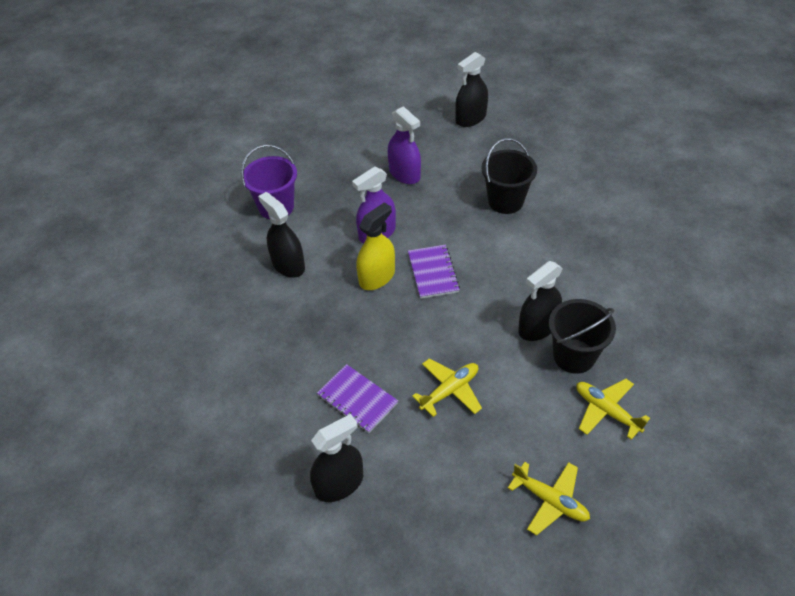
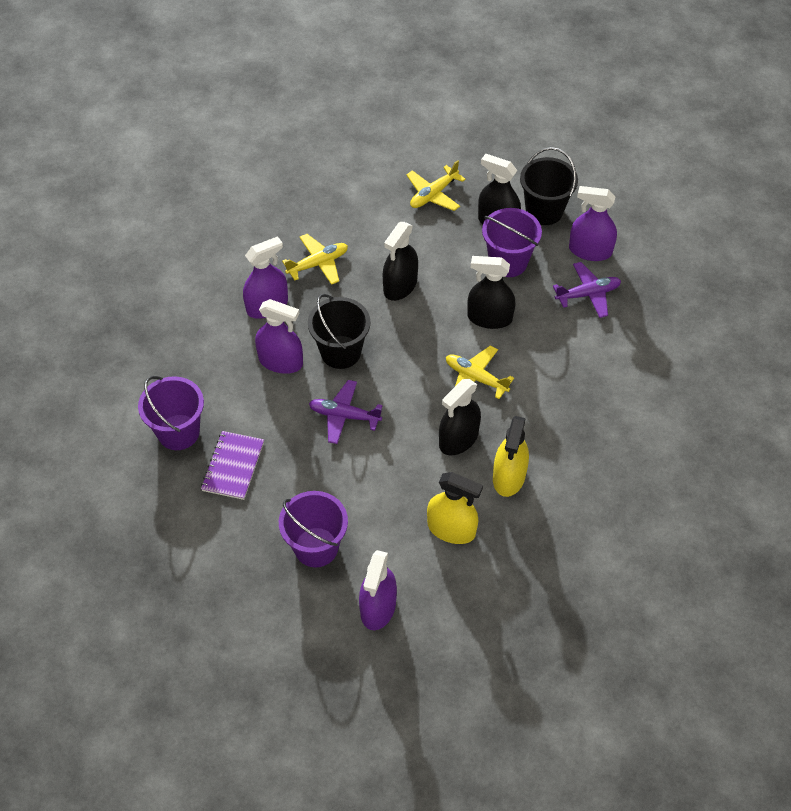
purple bucket: [241,145,297,219] = 1 -> [138,376,204,450] [279,491,348,567] [482,208,542,277] = 3
purple notebook: [317,364,398,433] [408,245,460,299] = 2 -> [201,431,264,500] = 1
purple plane: none = 0 -> [309,380,383,444] [553,262,621,318] = 2
purple spray bottle: [352,167,396,243] [388,106,421,184] = 2 -> [243,236,288,319] [255,299,303,374] [359,550,397,630] [569,186,617,261] = 4
yellow spray bottle: [356,202,395,290] = 1 -> [427,472,483,544] [493,416,529,497] = 2

